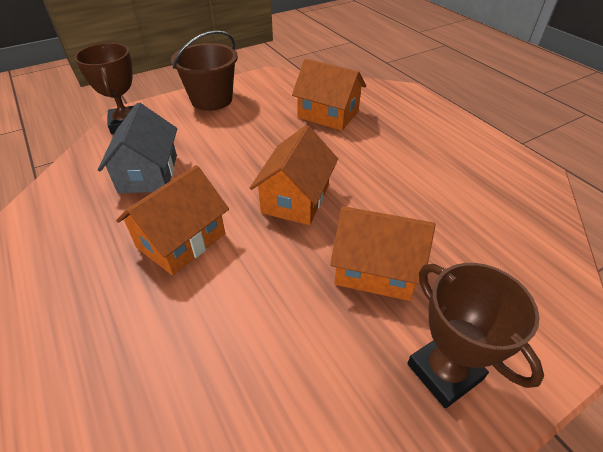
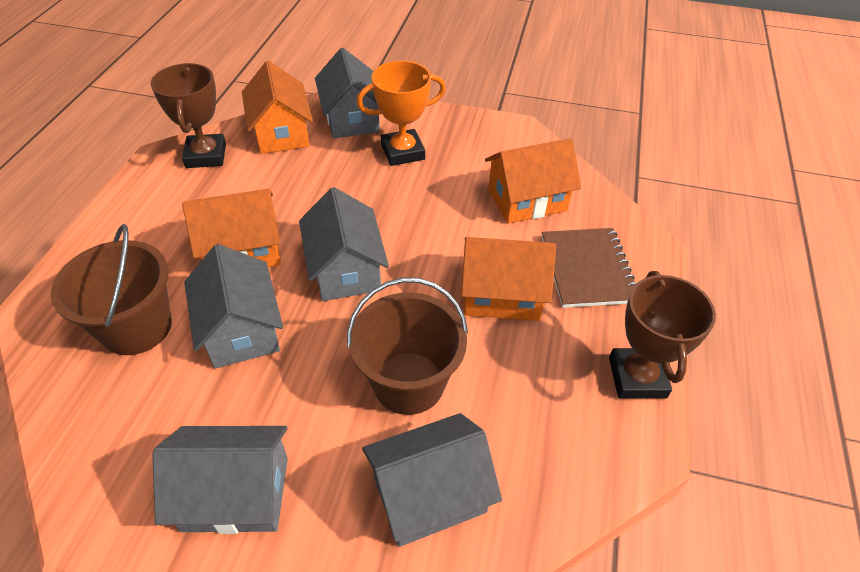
brown bucket: [171,30,238,111] = 1 -> [51,224,172,355] [347,278,468,415] = 2
brown notebook: none = 0 -> [542,228,637,308] = 1
grey house: [98,103,177,193] = 1 -> [152,426,288,534] [184,244,283,369] [299,187,389,301] [315,48,380,138] [362,413,502,547] = 5
orange trophy: none = 0 -> [357,61,446,166] = 1

